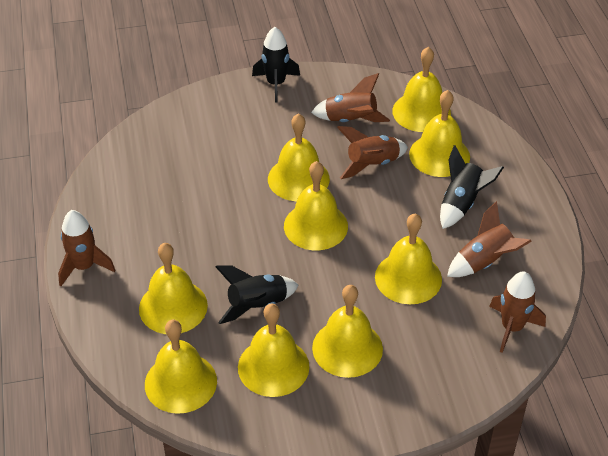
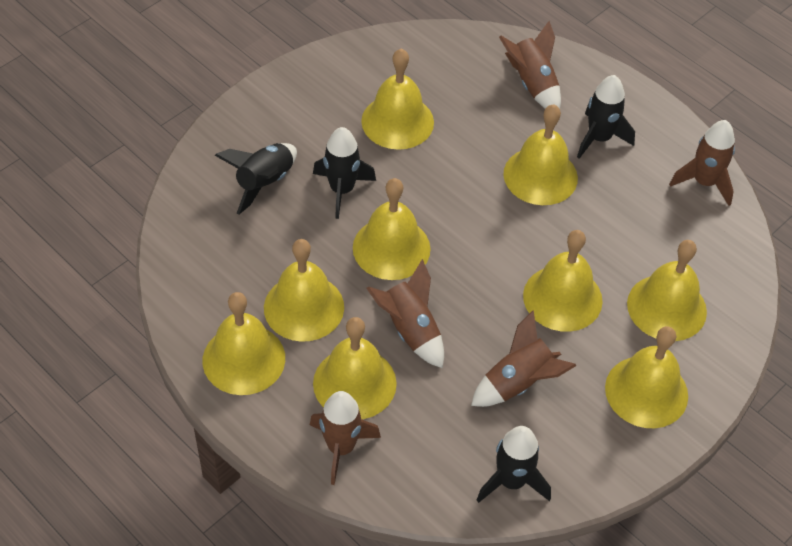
black rocket: [215,265,299,324] [252,27,300,103] [440,145,504,229] = 3 -> [215,143,297,215] [313,127,376,219] [477,426,551,503] [577,75,635,159] = 4

